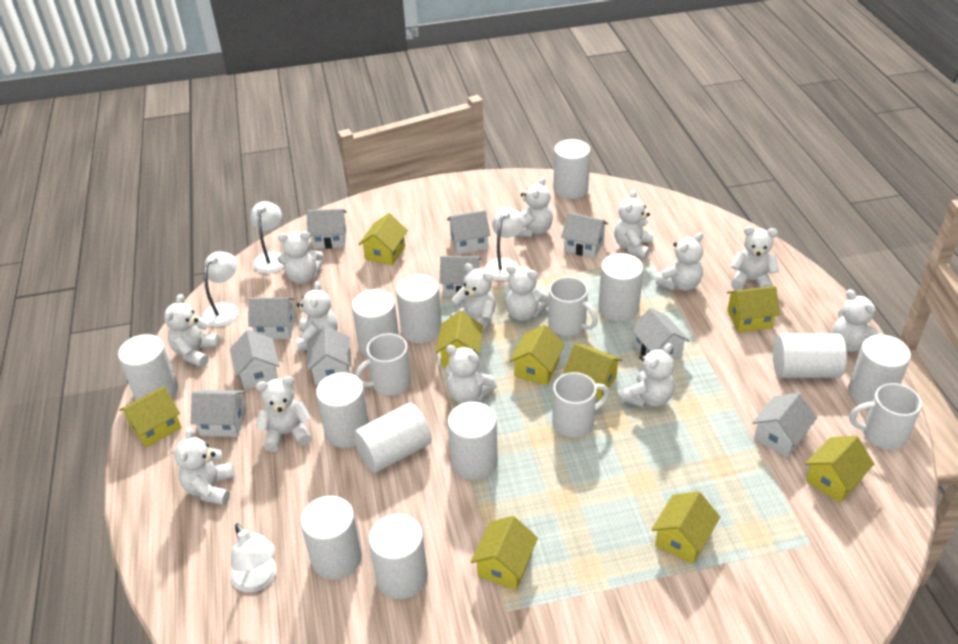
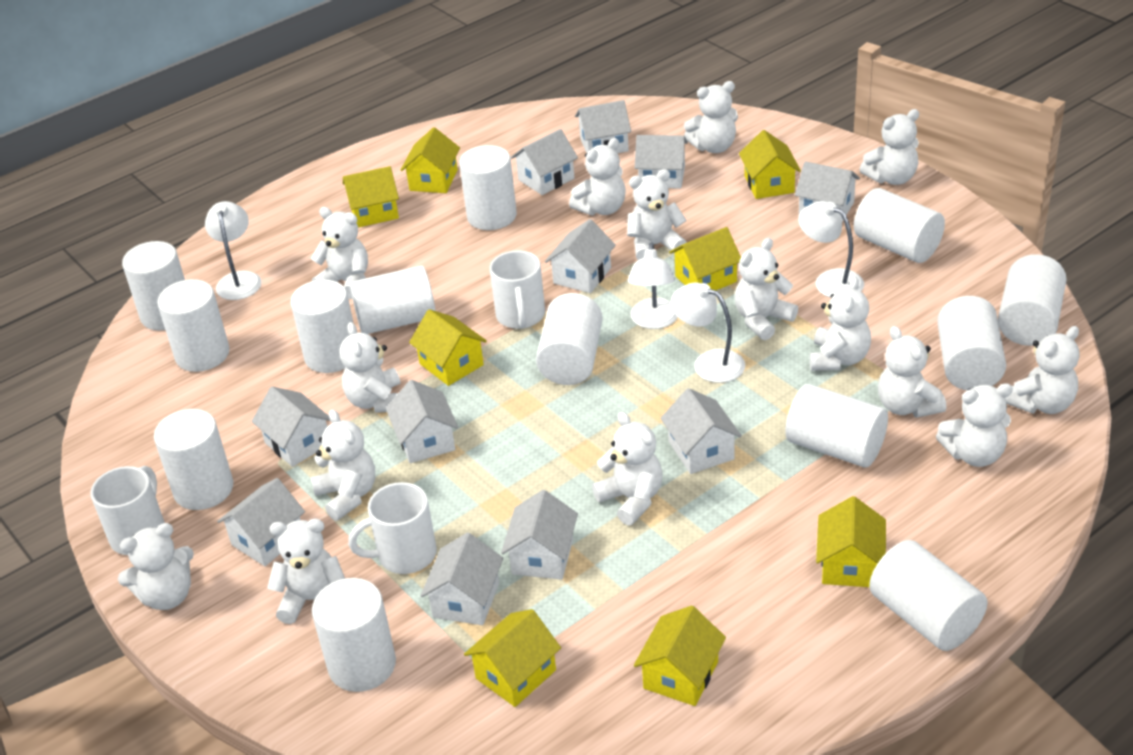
white cylinder: [118,334,178,400] [300,496,362,580] [316,372,369,448] [352,289,399,357] [353,403,432,473] [368,514,428,599] [396,274,442,343] [448,402,498,480] [553,139,591,199] [598,253,644,322] [773,333,847,378] [848,335,911,409] = 12 -> [122,241,185,331] [154,409,233,510] [157,279,230,372] [290,280,353,373] [312,578,396,692] [350,266,435,334] [459,145,517,230] [536,293,603,385] [785,384,888,467] [854,188,945,263] [869,540,988,651] [937,296,1006,390] [998,254,1067,346] = 13
white house: [191,390,246,437] [230,330,279,390] [248,297,296,339] [307,209,347,249] [307,325,351,385] [439,256,481,297] [447,210,491,255] [561,212,608,258] [630,308,690,360] [752,392,817,458] = 10 -> [217,478,305,566] [252,387,330,467] [386,380,458,463] [420,533,503,625] [501,490,578,580] [511,129,578,195] [545,219,616,293] [575,100,631,153] [635,135,688,189] [661,388,742,474] [795,161,860,222] = 11
white mug: [355,333,411,395] [548,277,598,336] [552,372,609,437] [850,383,922,450] = 4 -> [90,466,165,555] [348,482,437,574] [490,250,545,329] = 3
white teddy bear: [164,294,219,367] [174,427,235,505] [256,376,312,452] [277,231,323,284] [296,281,338,351] [446,345,497,403] [450,263,496,335] [504,265,549,321] [515,177,553,237] [614,190,653,259] [622,343,674,408] [656,232,703,291] [730,226,779,290] [832,289,882,353] = 14 -> [118,523,194,610] [267,519,345,624] [311,207,368,299] [311,409,375,521] [340,322,400,413] [569,138,626,215] [592,412,663,525] [627,169,687,260] [684,81,738,153] [735,238,798,340] [810,277,871,371] [859,109,919,185] [878,326,946,418] [936,383,1013,467] [1005,326,1080,414] = 15
yellow house: [120,386,181,447] [358,213,408,266] [436,311,483,367] [471,516,538,590] [510,325,565,386] [564,343,622,400] [652,491,720,564] [727,286,780,333] [805,436,874,503] = 9 -> [343,166,399,227] [400,127,460,193] [409,309,487,386] [464,609,561,707] [634,606,726,706] [669,227,741,290] [739,130,801,199] [816,496,886,587] = 8

